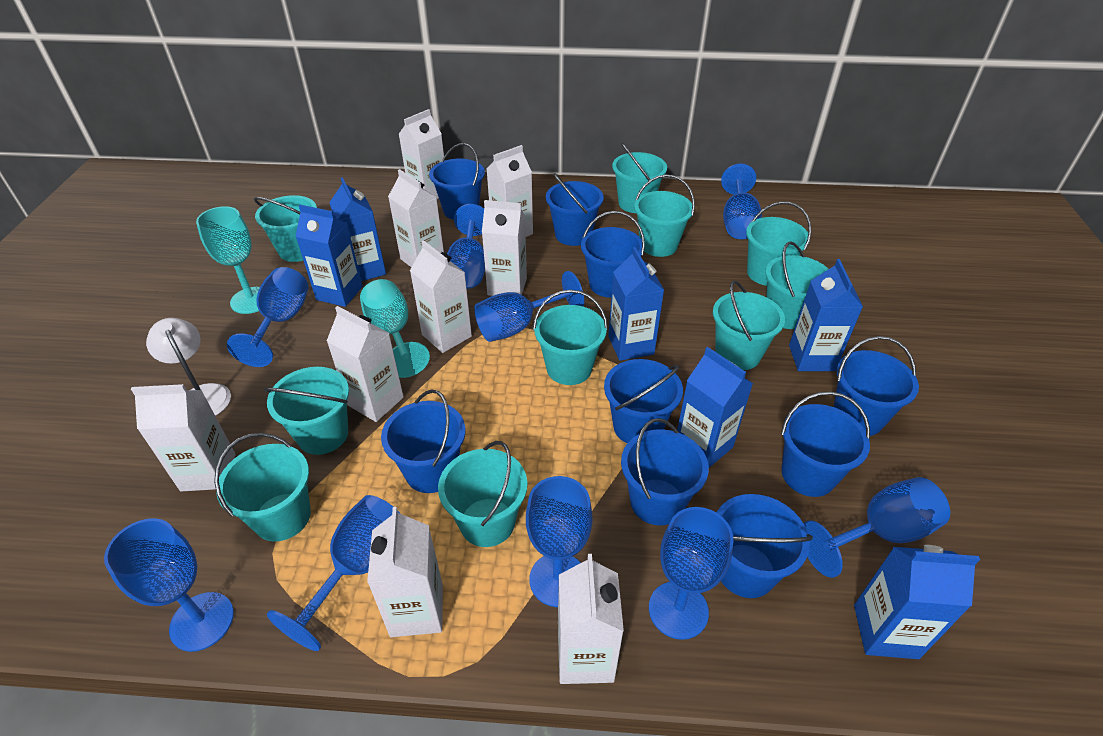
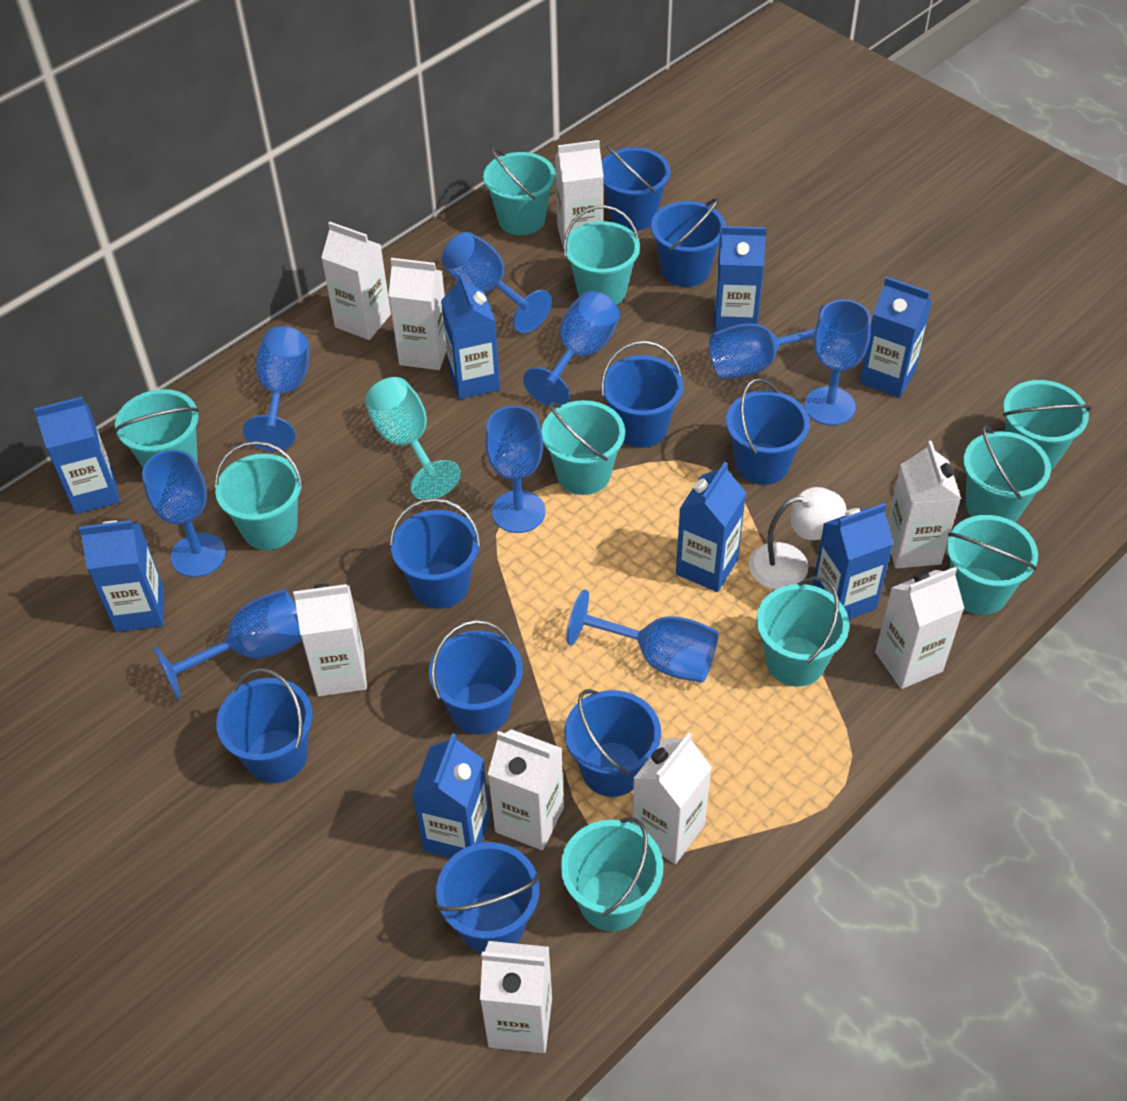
blue carton: [295,205,363,307] [329,177,386,281] [608,247,664,361] [677,347,753,468] [789,259,863,371] [854,545,980,659] = 6 -> [34,397,120,514] [79,520,164,632] [412,733,490,858] [441,273,500,399] [676,462,746,592] [714,226,766,333] [813,503,893,619] [860,277,932,398] = 8
turquoise goblet: [196,206,260,314] [360,279,430,378] = 2 -> [365,377,461,500] = 1

